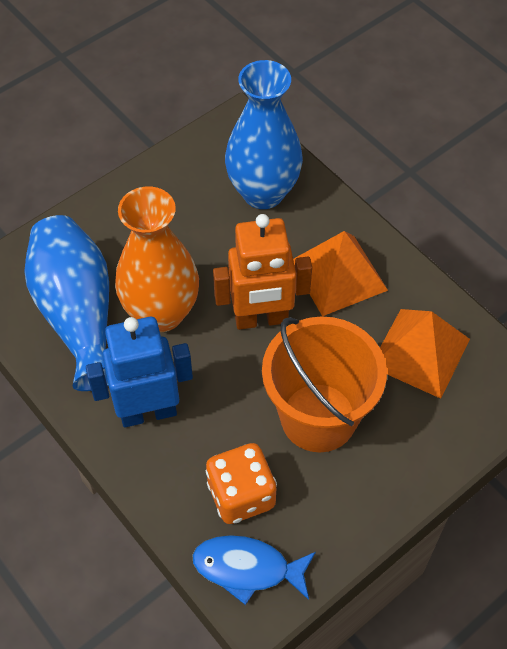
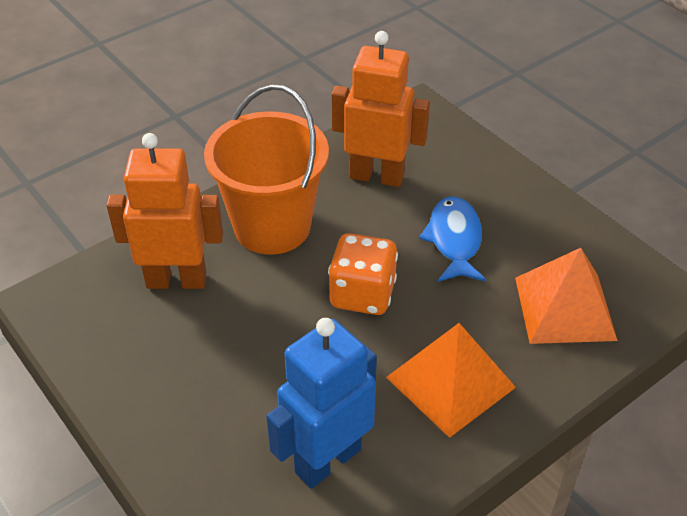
blue vase: [24,215,109,391] [225,60,303,209] = 2 -> none = 0
orange robot: [213,214,312,330] = 1 -> [107,133,223,289] [332,31,430,187] = 2
orange vase: [115,186,199,332] = 1 -> none = 0

